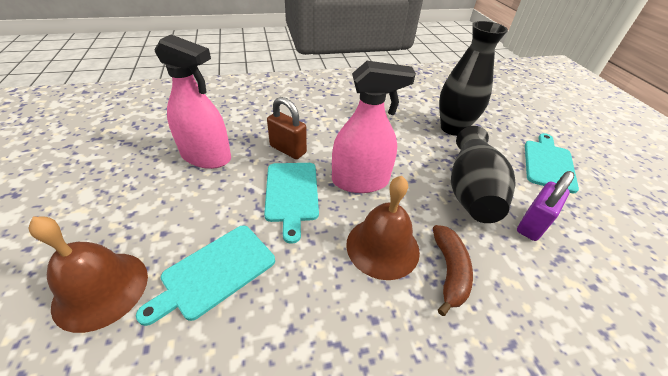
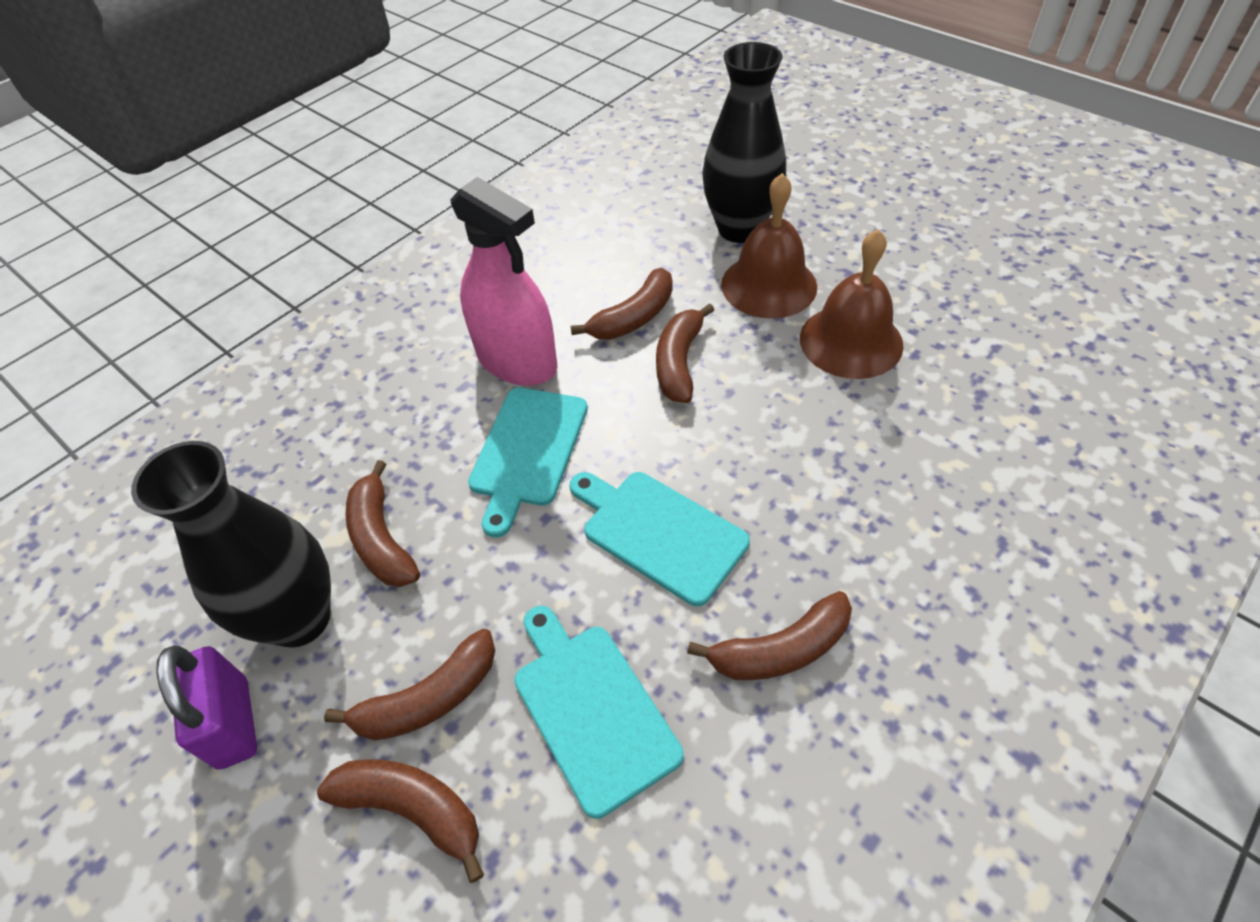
brown banana: [433,225,473,316] = 1 -> [317,759,484,883] [324,629,495,740] [345,460,420,587] [571,268,673,340] [656,303,714,403] [687,591,852,680] = 6
brown padlock: [267,97,307,159] = 1 -> none = 0
pink spray bottle: [155,35,231,169] [332,61,416,193] = 2 -> [450,177,557,386] = 1

